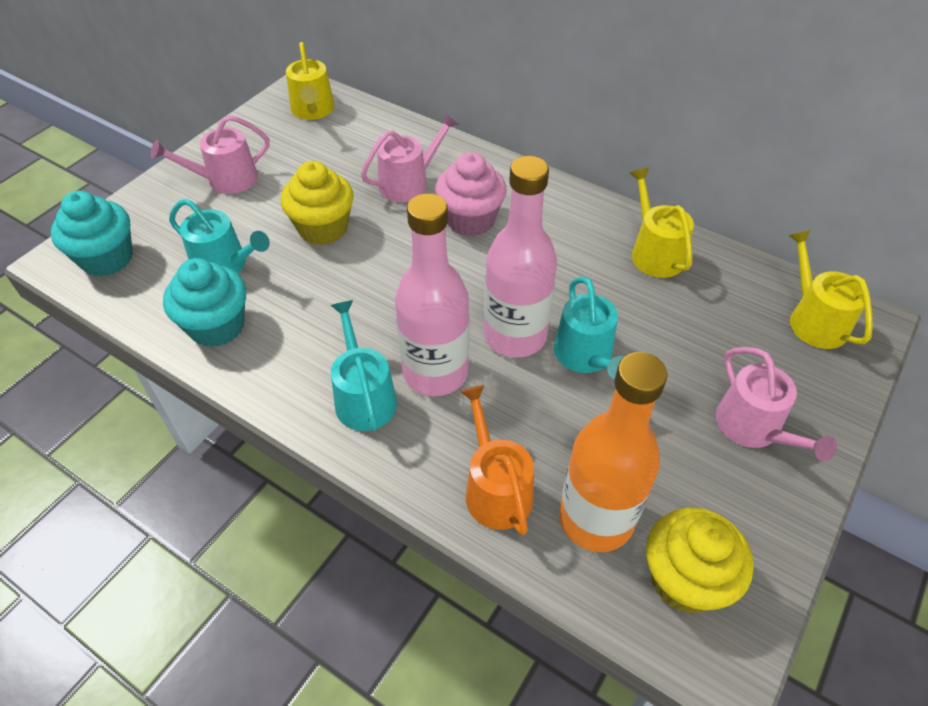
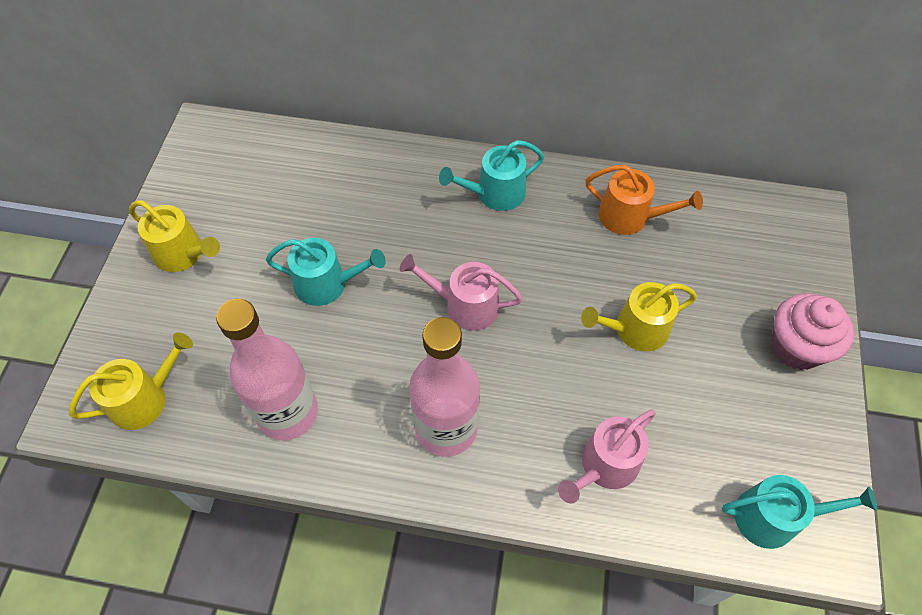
orange bottle: [559,352,667,552] = 1 -> none = 0
pink watering can: [151,115,270,194] [361,113,459,202] [716,347,837,461] = 3 -> [400,254,523,331] [558,410,656,504] = 2
turquoise cupcake: [50,191,133,277] [163,258,246,347] = 2 -> none = 0
yellow cupcake: [281,161,354,245] [646,507,754,613] = 2 -> none = 0

